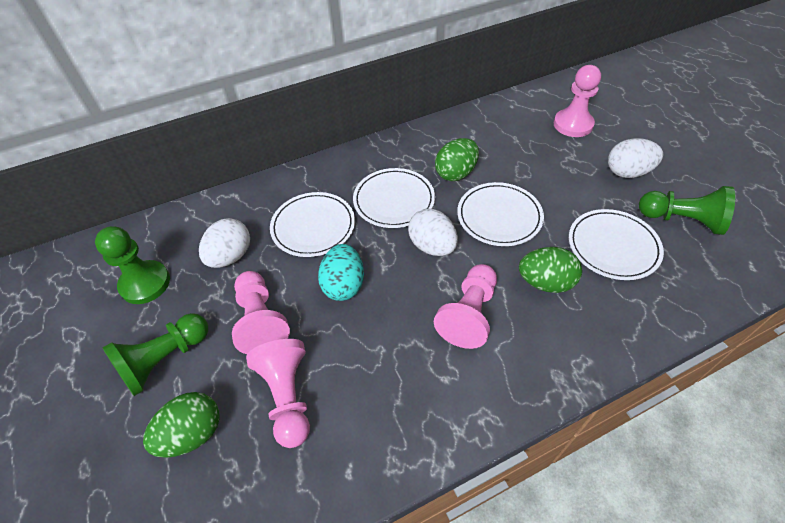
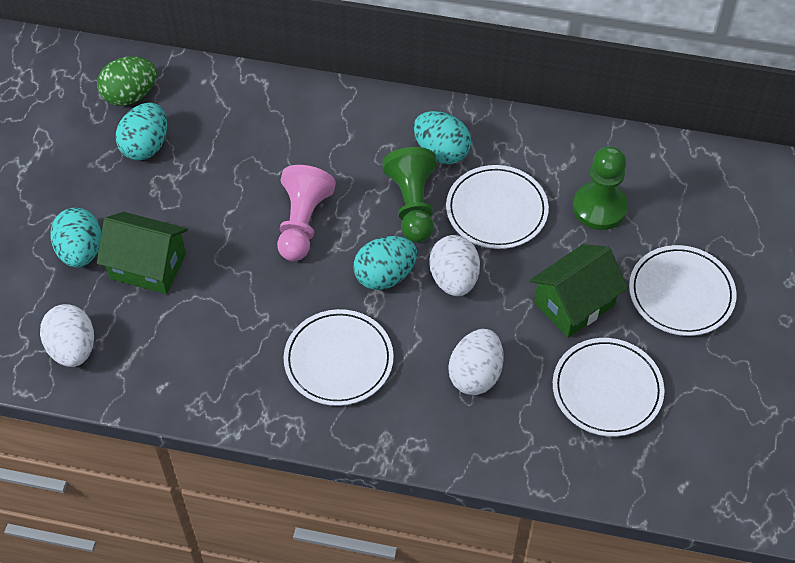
green egg: [143,392,220,458] [435,138,479,181] [519,247,582,293] = 3 -> [97,56,157,106] = 1
green house: none = 0 -> [97,212,188,294] [530,244,628,338] = 2
green pawn: [95,226,170,304] [102,313,208,396] [639,186,735,235] = 3 -> [382,147,437,243] [573,146,628,230] = 2
pink pawn: [232,271,290,354] [246,339,310,448] [434,264,497,349] [554,65,601,137] = 4 -> [277,165,336,261] = 1
turquoise egg: [318,244,364,301] = 1 -> [50,208,101,268] [116,103,167,160] [353,236,417,290] [414,111,471,164] = 4

